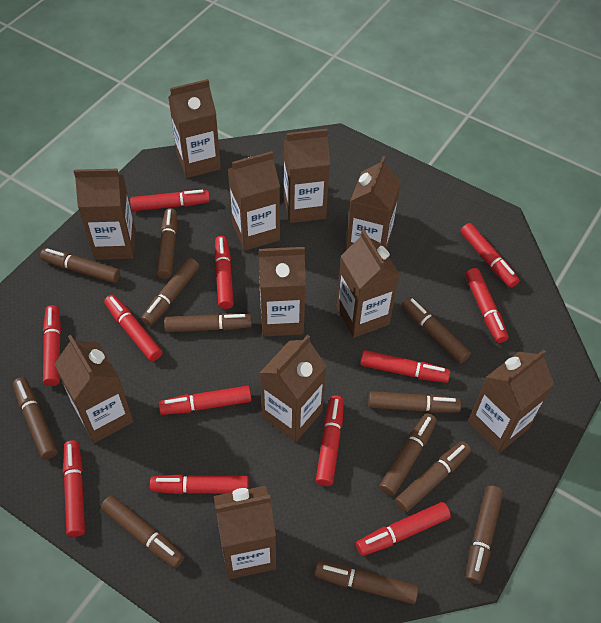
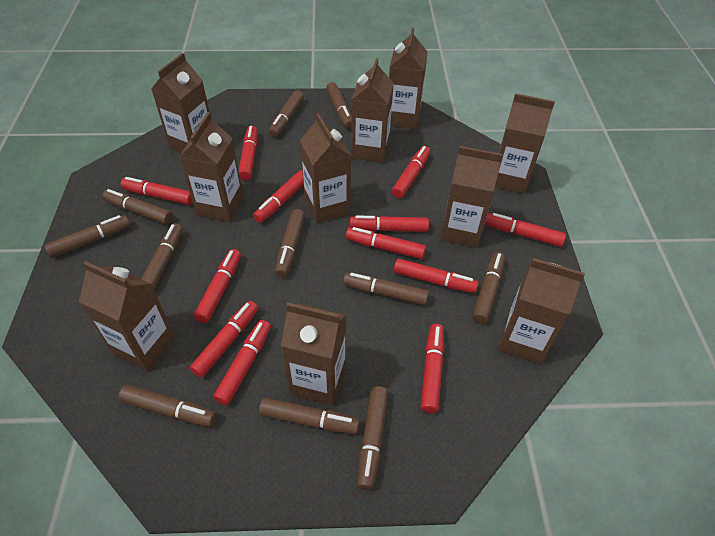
brown carton: [54,335,133,443] [74,169,136,260] [168,79,221,178] [214,486,276,579] [228,151,280,251] [259,247,306,337] [260,335,327,442] [283,129,330,223] [336,230,400,338] [345,156,401,251] [468,349,554,453] = 11 -> [79,261,175,371] [151,53,209,153] [179,112,244,222] [281,302,346,406] [300,113,351,223] [351,58,394,163] [389,28,428,129] [441,146,503,248] [495,93,555,194] [498,258,585,364] = 10
brown marker: [13,377,58,459] [40,248,120,283] [101,495,185,568] [141,258,199,326] [157,208,177,279] [164,313,252,332] [314,561,419,604] [368,391,461,413] [379,413,437,496] [395,441,471,512] [402,297,471,363] [466,485,503,584] = 12 -> [45,215,131,258] [102,189,173,225] [118,385,216,427] [142,223,183,289] [259,398,360,434] [268,90,304,137] [275,209,305,277] [326,82,352,129] [343,272,429,305] [357,386,388,490] [472,252,505,324] = 11

